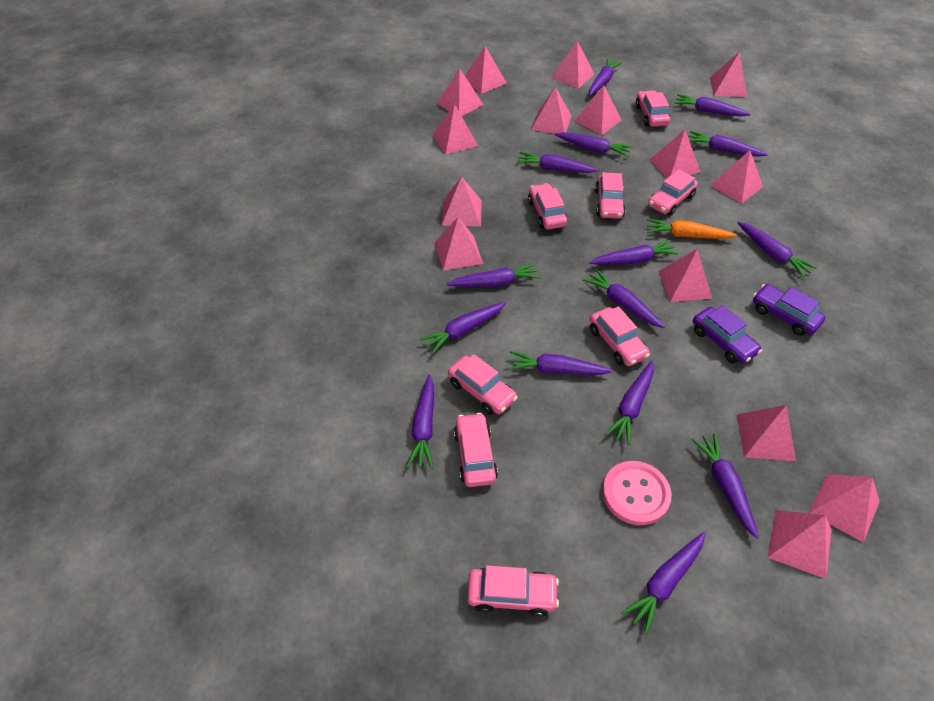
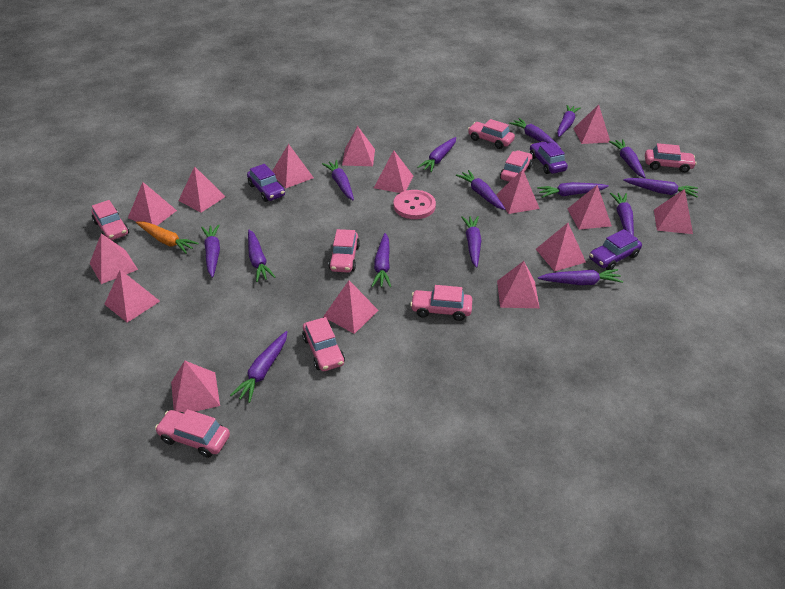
purple car: [693,305,762,364] [753,284,825,336] = 2 -> [247,164,285,202] [530,142,568,174] [589,229,642,270] = 3

